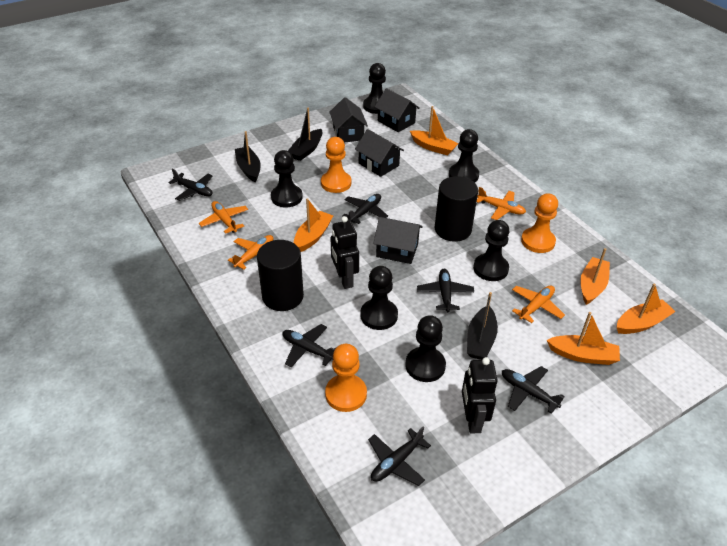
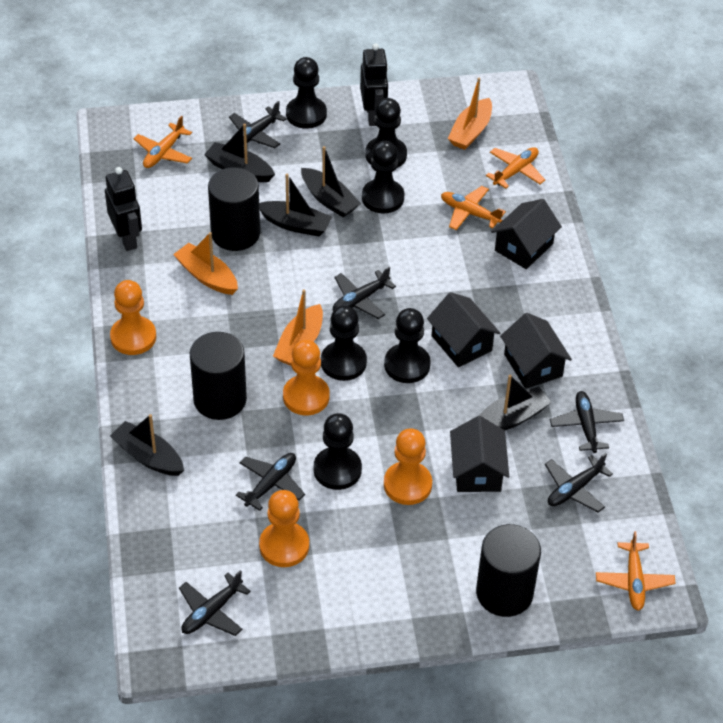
black boat: [235,131,261,183] [288,107,323,161] [467,292,498,360] = 3 -> [110,414,184,476] [204,124,275,182] [259,174,332,236] [301,146,361,217] [479,375,552,430] = 5
black cylinder: [257,240,304,311] [435,176,478,242] = 2 -> [190,332,247,420] [208,167,260,251] [476,524,541,617] = 3
orange boat: [294,198,333,252] [410,106,458,156] [547,312,620,365] [580,248,610,305] [617,283,676,334] = 5 -> [173,232,238,295] [273,290,323,366] [448,78,492,150] = 3
orange pawn: [321,137,351,193] [325,344,367,412] [521,193,558,253] = 3 -> [110,280,156,355] [259,490,309,567] [283,340,330,415] [384,428,432,505] = 4

